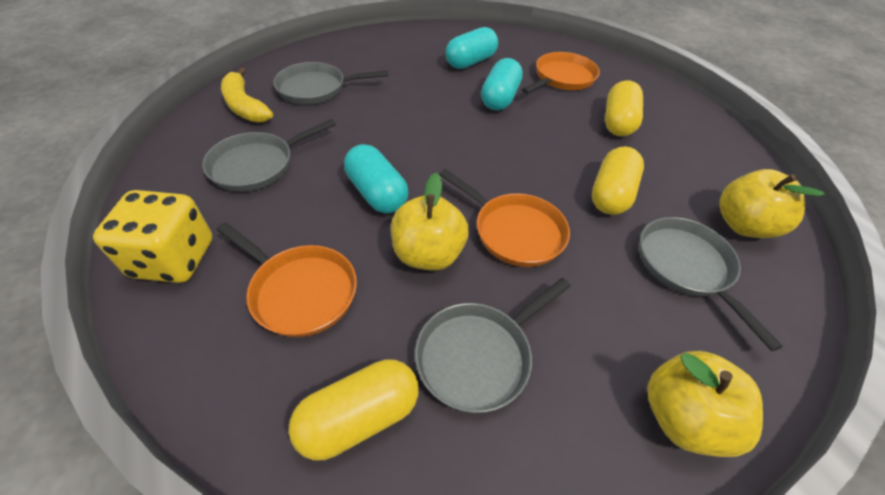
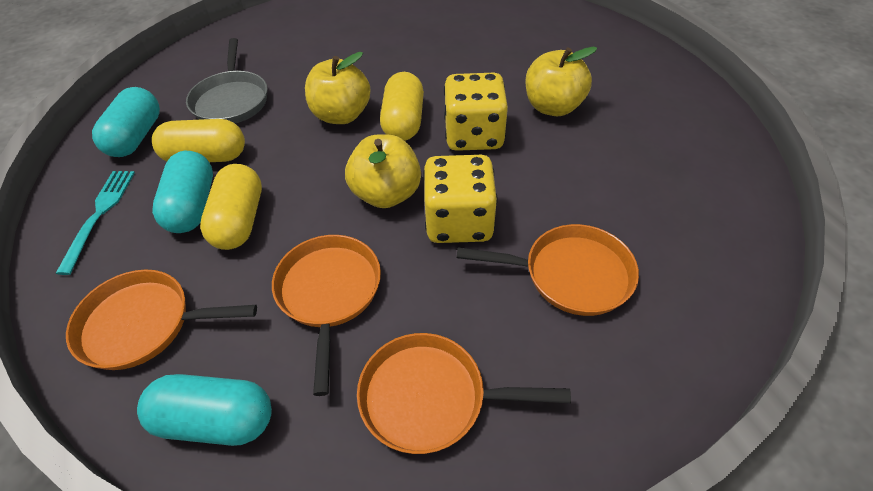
grey pan: [202,119,336,192] [273,62,388,104] [415,278,571,413] [639,217,783,351] = 4 -> [186,38,267,123] = 1
orange pan: [217,222,357,337] [439,169,570,267] [522,52,600,94] = 3 -> [66,269,257,370] [272,235,381,396] [357,333,571,454] [457,224,639,316] = 4
turquoise fork: none = 0 -> [55,171,135,275] = 1
yellow banana: [221,67,273,123] = 1 -> none = 0
yellow dice: [93,190,213,283] = 1 -> [423,155,497,243] [444,73,508,151] = 2

